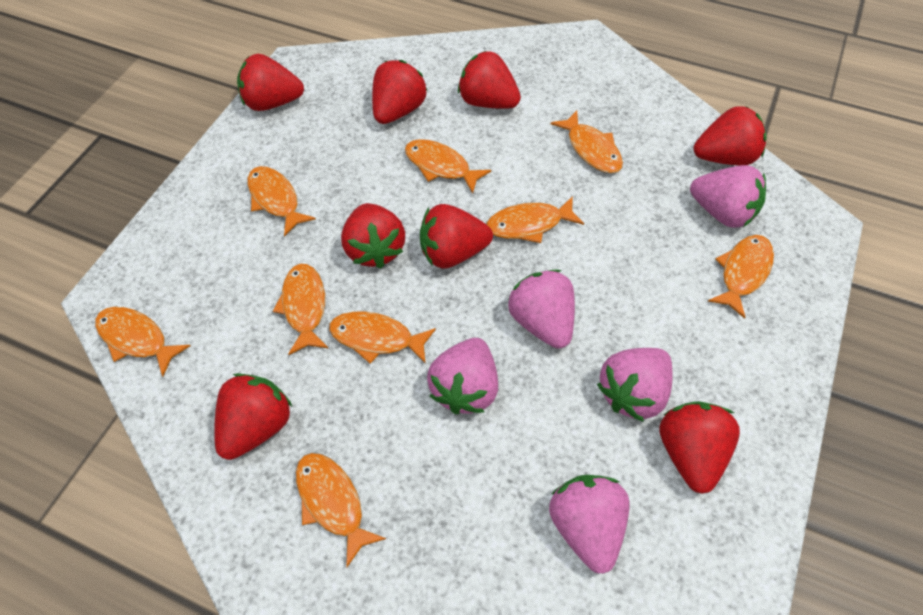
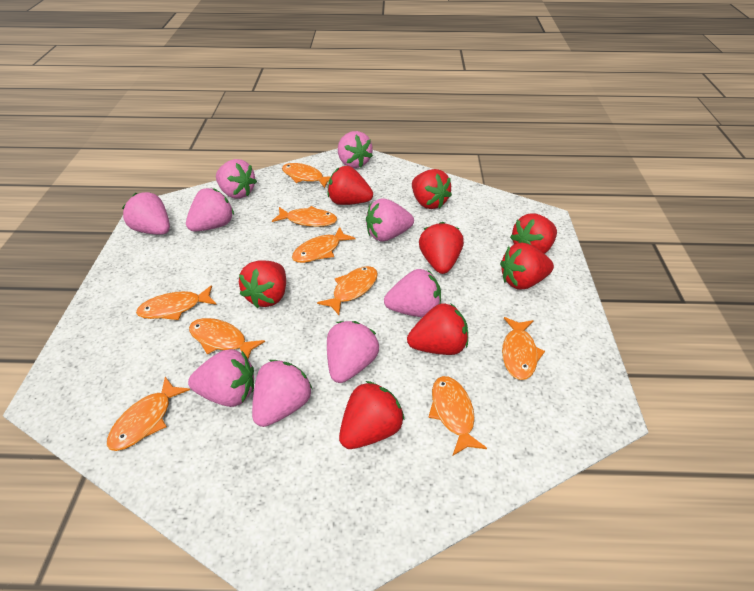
pink strawberry: [427,338,498,414] [508,270,575,349] [549,475,630,574] [597,348,672,422] [690,165,766,228] = 5 -> [122,192,170,235] [186,188,234,232] [188,349,254,407] [216,159,257,199] [252,360,312,427] [327,321,379,383] [338,131,373,168] [366,198,414,242] [384,269,441,317] = 9

